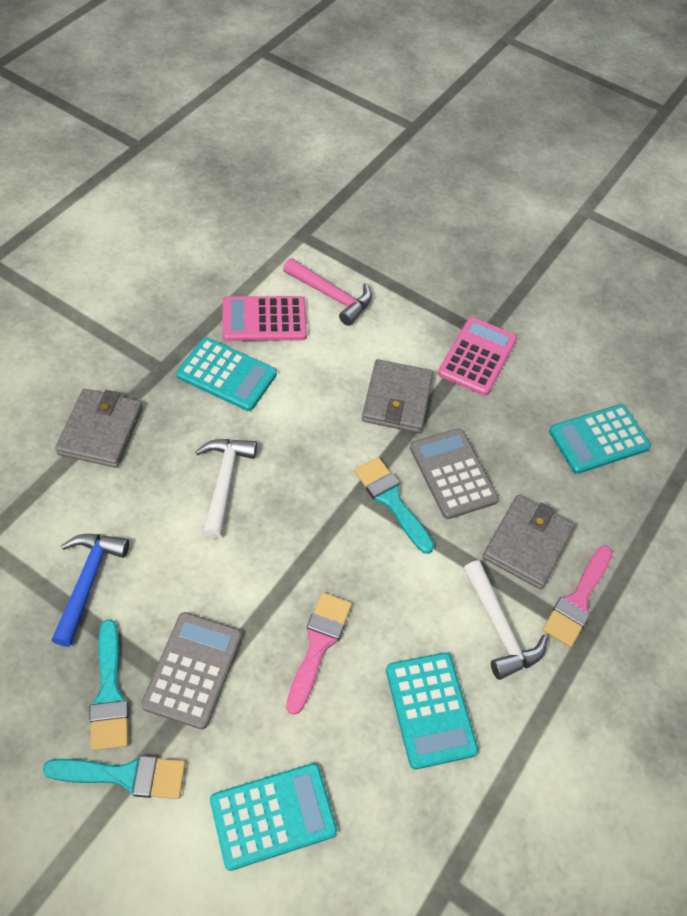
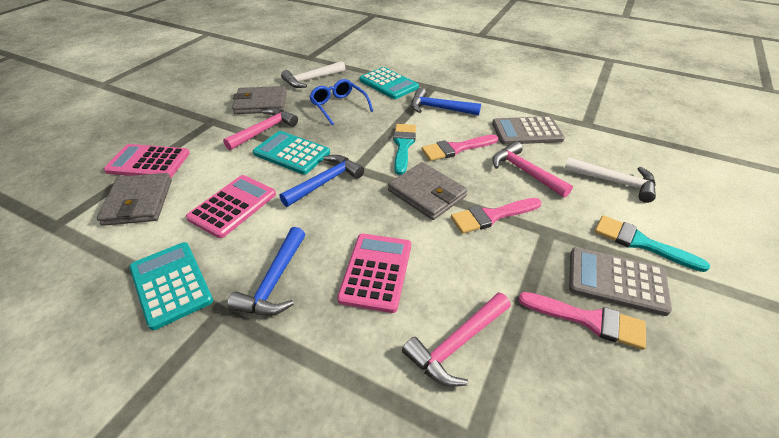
blue glasses: none = 0 -> [309,79,373,125] = 1
blue hammer: [51,534,129,647] = 1 -> [227,227,305,315] [279,155,364,207] [411,88,481,115] = 3
pink brush: [286,592,352,715] [543,546,613,647] = 2 -> [421,135,498,161] [451,198,542,234] [518,292,646,350] = 3
pink calculator: [222,296,307,341] [438,317,517,396] = 2 -> [104,144,190,178] [186,175,276,238] [337,234,411,313] = 3
pink hammer: [283,258,372,326] = 1 -> [223,108,298,150] [402,292,511,387] [492,141,573,198] = 3
turquoise brush: [43,755,185,799] [90,619,129,751] [354,457,434,554] = 3 -> [393,124,416,175] [595,215,710,272] = 2
turquoise calculator: [176,337,277,411] [210,763,337,871] [386,653,478,769] [549,404,651,474] = 4 -> [129,242,213,330] [253,131,330,175] [359,67,419,99] = 3

